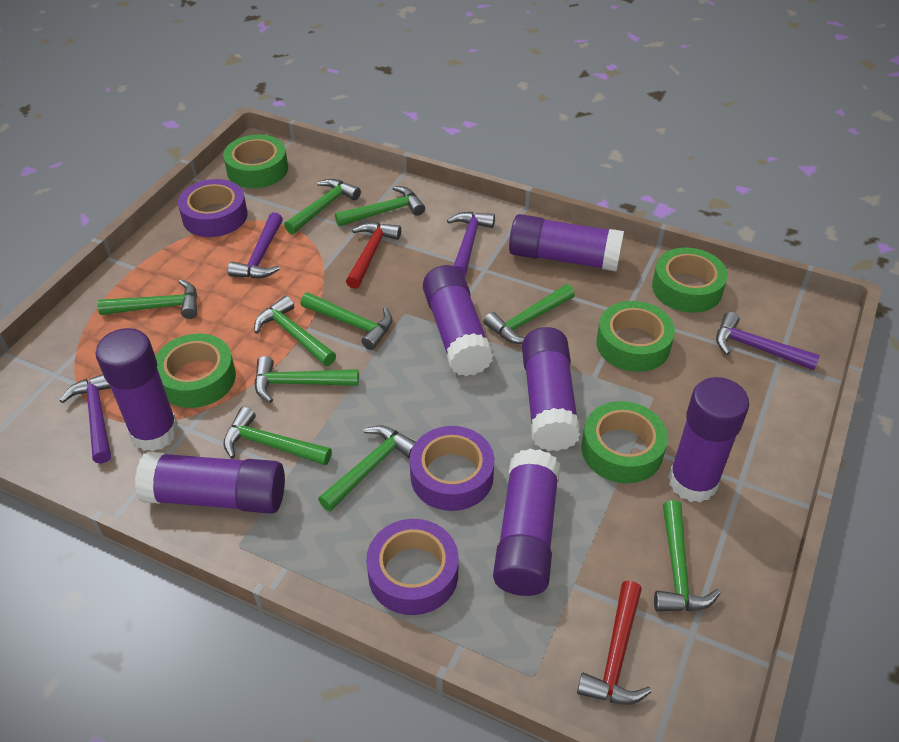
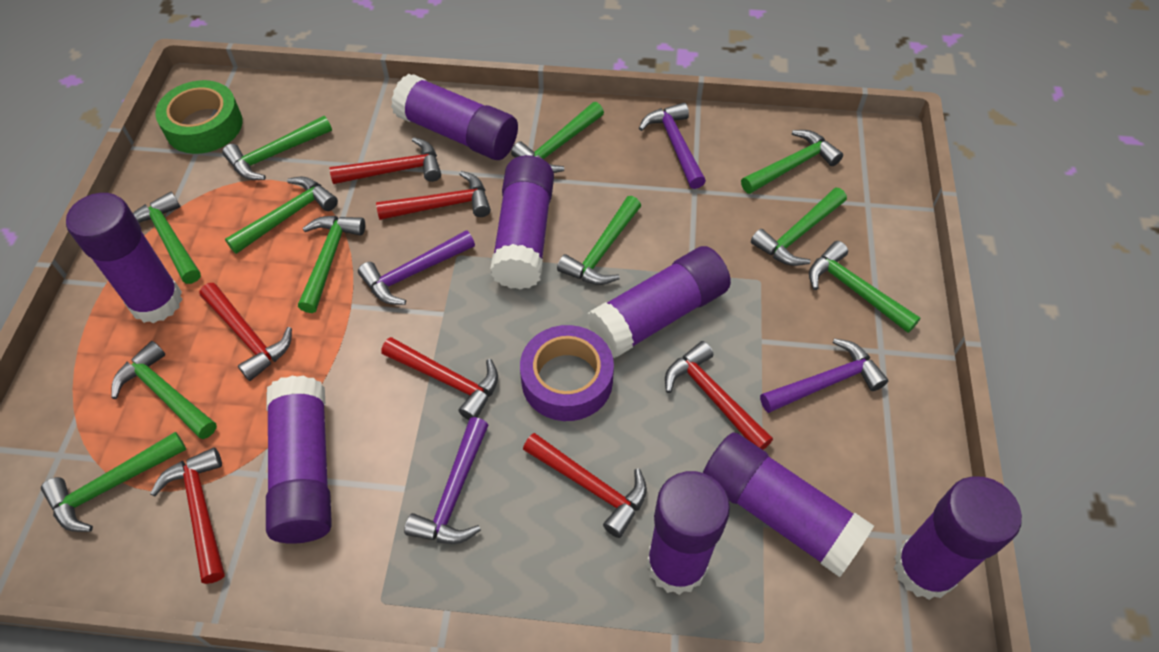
green hammer: [97,279,197,319] [223,407,332,466] [254,296,336,366] [255,356,359,403] [284,179,361,234] [301,292,393,350] [318,425,416,511] [335,186,425,226] [484,284,575,344] [654,500,721,611] = 10 -> [41,432,186,532] [111,341,217,439] [133,192,201,284] [222,116,332,180] [225,177,338,254] [298,216,365,313] [511,102,604,173] [557,196,641,285] [741,130,843,194] [751,188,847,266] [809,241,921,333] = 11
green tape: [155,334,236,408] [223,134,288,188] [581,401,668,483] [596,301,675,372] [652,248,728,313] = 5 -> [155,80,243,154] = 1
purple glue stick: [95,328,179,452] [135,452,285,514] [423,265,494,376] [493,449,560,596] [509,214,624,272] [522,327,581,451] [668,377,749,503] = 7 -> [66,193,183,323] [266,376,332,544] [391,74,518,160] [490,155,554,290] [587,246,731,358] [646,471,730,595] [703,432,874,577] [894,476,1022,600] = 8
purple tape: [178,179,248,237] [366,519,459,615] [410,426,494,511] = 3 -> [520,325,614,421] = 1
red hammer: [346,222,401,289] [577,581,652,705] = 2 -> [150,447,225,584] [199,283,292,381] [329,137,441,184] [376,171,491,220] [381,337,498,420] [523,433,647,538] [665,341,773,450] = 7

